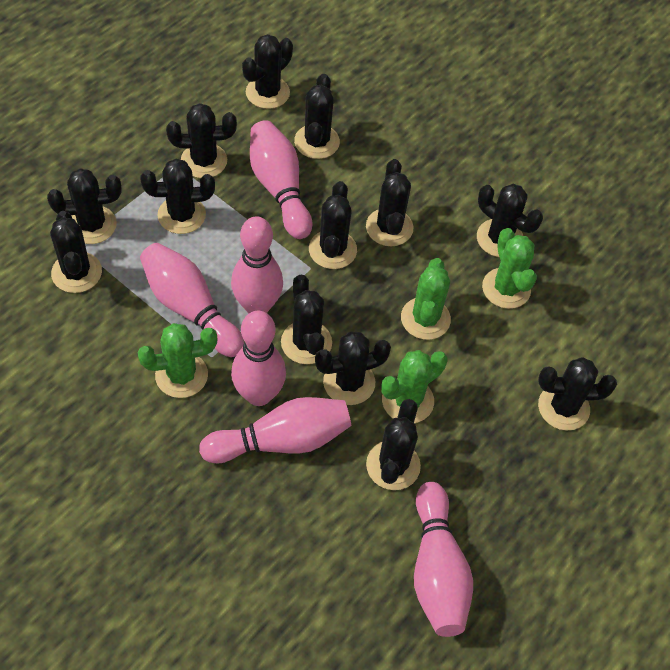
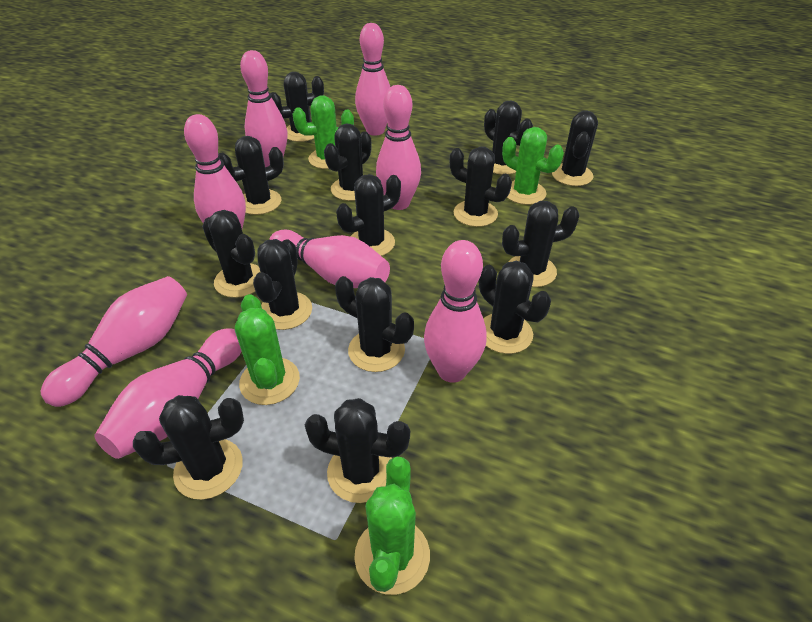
black cactus: [47,168,122,244] [50,211,102,293] [140,159,215,234] [166,103,237,178] [242,34,293,109] [281,274,332,364] [294,74,340,159] [309,181,357,269] [315,331,391,405] [366,159,413,246] [366,399,421,490] [477,184,543,257] [538,357,617,431] = 13 -> [133,395,244,500] [202,210,260,298] [219,136,284,215] [253,239,312,330] [271,72,324,142] [305,398,410,503] [324,123,371,201] [335,276,414,372] [336,174,401,256] [450,147,512,227] [479,261,551,354] [484,100,533,175] [502,201,580,287] [552,111,598,186] = 14
pink bowling pin: [140,243,244,357] [199,397,352,463] [231,216,283,313] [231,311,286,406] [250,120,312,239] [414,482,473,637] = 6 -> [41,276,187,407] [95,328,241,459] [184,114,246,228] [240,50,287,167] [269,229,390,288] [355,23,390,136] [376,85,421,210] [424,240,487,383] = 8

